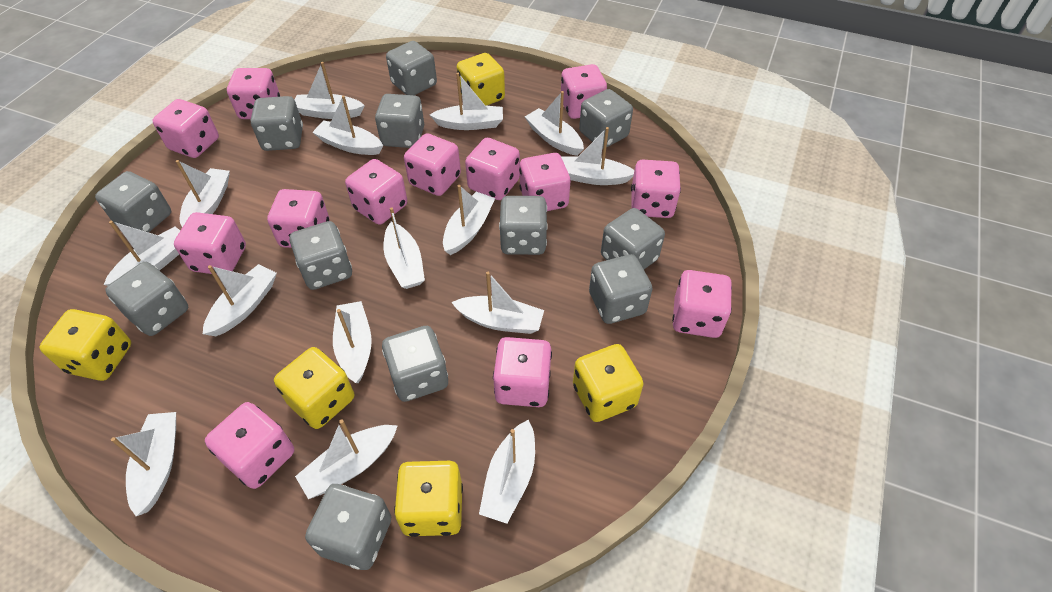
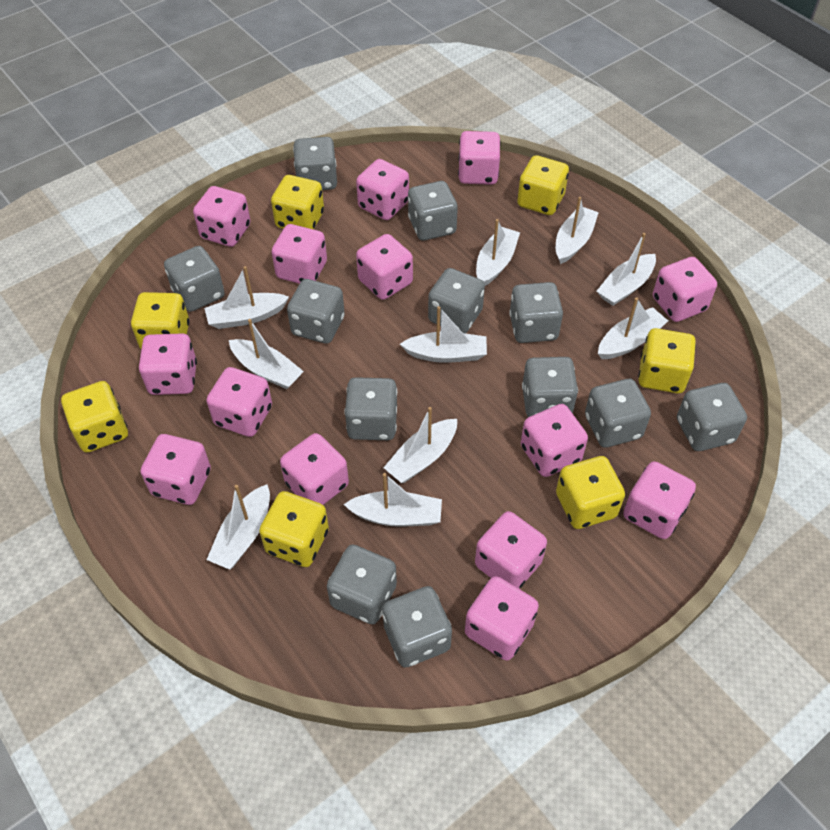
pink dice: [152,99,219,158] [174,212,246,274] [205,402,294,489] [227,68,280,119] [267,189,329,248] [345,159,407,225] [404,133,461,196] [465,138,520,200] [493,337,552,407] [519,153,570,211] [561,64,607,119] [631,160,681,218] [672,270,732,338] = 13 -> [139,333,197,395] [141,434,211,505] [193,186,251,247] [206,367,272,437] [272,224,327,284] [280,433,349,505] [356,159,409,220] [356,234,413,300] [458,131,501,185] [465,576,539,660] [475,511,547,589] [521,404,588,477] [623,461,696,539] [653,257,717,322] = 14
white boat: [104,221,180,286] [111,412,176,516] [176,160,230,227] [203,264,277,336] [295,62,365,119] [295,419,398,499] [312,96,383,155] [333,301,372,383] [384,207,425,289] [430,73,503,130] [443,185,495,255] [451,272,544,334] [479,420,535,524] [525,91,584,156] [561,127,634,185] = 15 -> [204,266,289,329] [207,484,270,570] [229,319,304,389] [344,473,442,527] [384,407,457,483] [400,306,487,363] [476,219,520,286] [556,197,599,264] [597,233,656,306] [598,297,668,359] = 10
yellow dice: [39,309,131,381] [274,347,354,429] [394,461,463,537] [457,53,505,106] [573,344,643,422] = 5 -> [61,381,128,452] [131,292,190,349] [259,491,329,567] [271,175,324,229] [517,155,569,215] [556,456,625,529] [638,328,696,393] = 7

